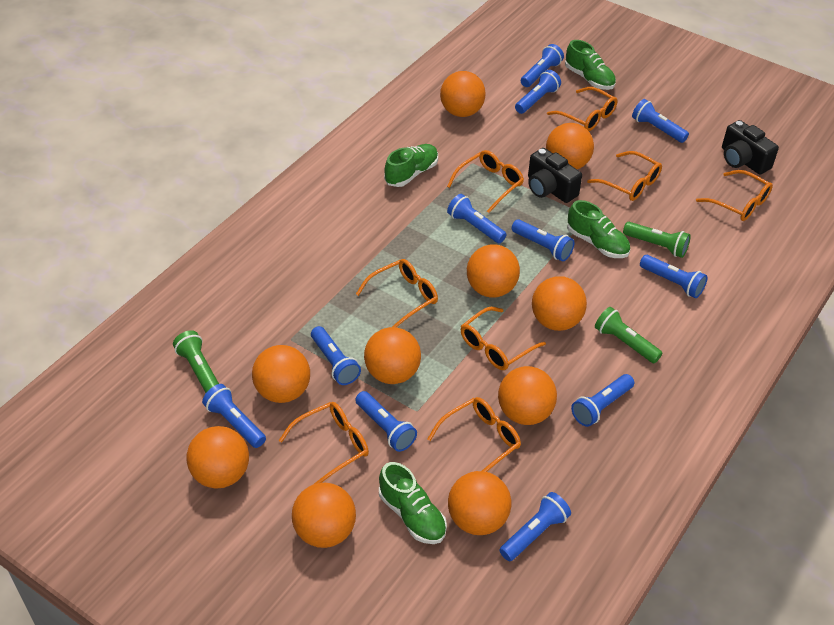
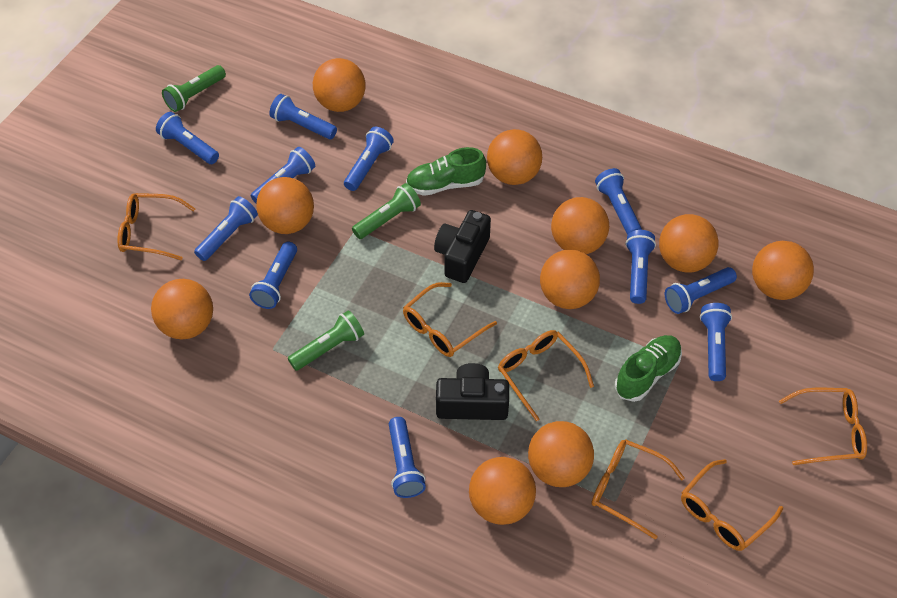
green shoe: [379,462,447,544] [384,144,438,187] [565,40,616,90] [567,200,630,258] = 4 -> [406,147,486,196] [615,335,682,402] = 2
orange glasses: [279,402,369,484] [356,259,438,327] [427,397,521,472] [447,150,524,213] [461,307,546,370] [547,87,618,131] [587,151,662,201] [696,170,773,221] = 8 -> [117,193,195,260] [403,282,497,357] [498,330,594,421] [591,439,685,539] [681,459,783,551] [779,388,867,465] = 6

